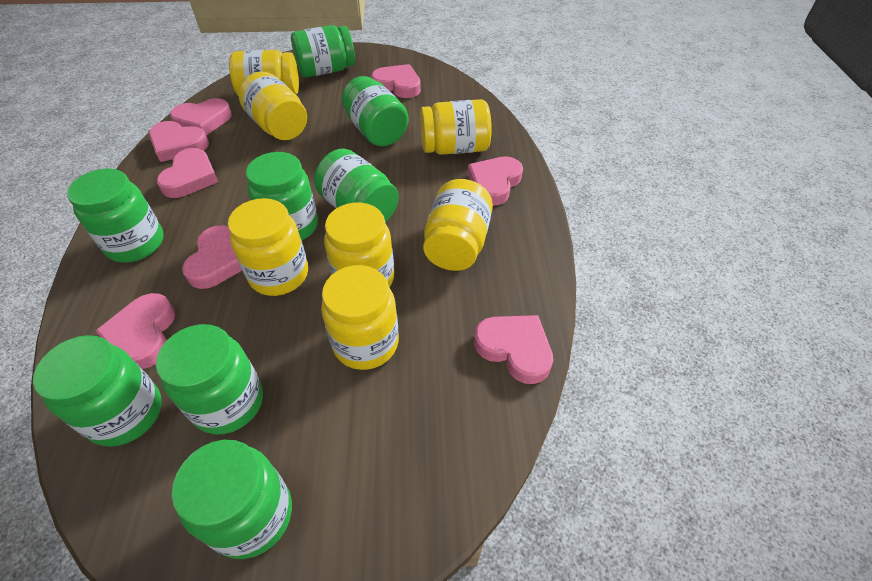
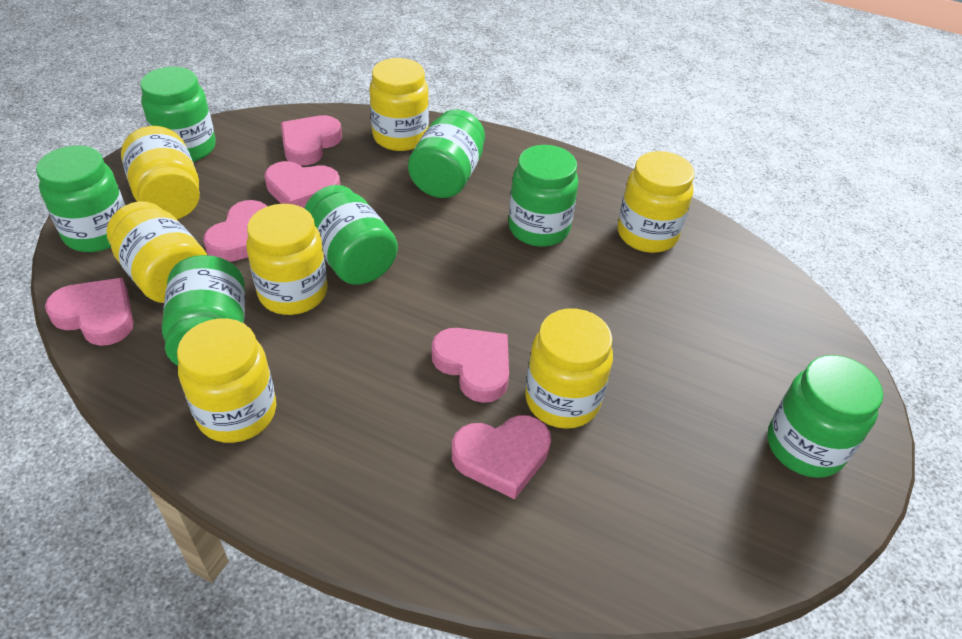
green jar: [33,335,162,447] [67,168,164,263] [156,324,263,434] [172,440,292,559] [246,152,318,240] [291,25,355,77] [314,149,399,222] [342,76,409,147] = 8 -> [36,145,125,252] [140,67,216,162] [162,255,245,366] [304,185,398,285] [408,109,485,198] [508,145,578,247] [767,355,883,478] = 7
pink heart: [96,293,175,369] [149,121,209,162] [156,148,218,198] [170,98,232,135] [182,226,242,289] [371,64,421,98] [468,156,523,205] [474,315,553,384] = 8 -> [45,278,134,346] [203,200,267,262] [264,161,340,208] [281,115,342,166] [432,328,509,403] [452,415,551,499] = 6

